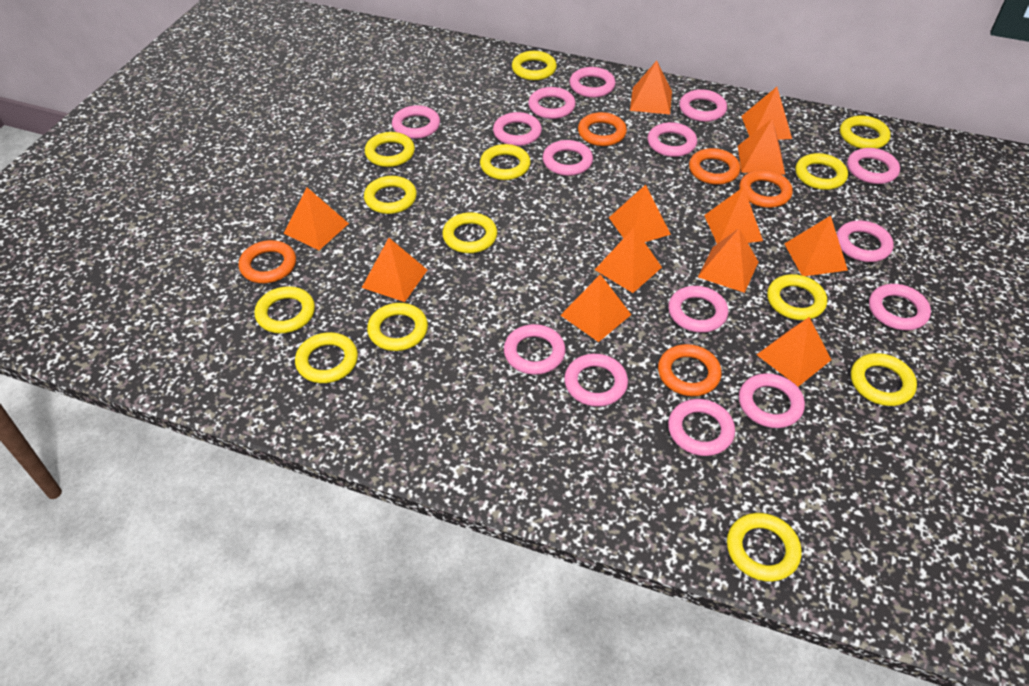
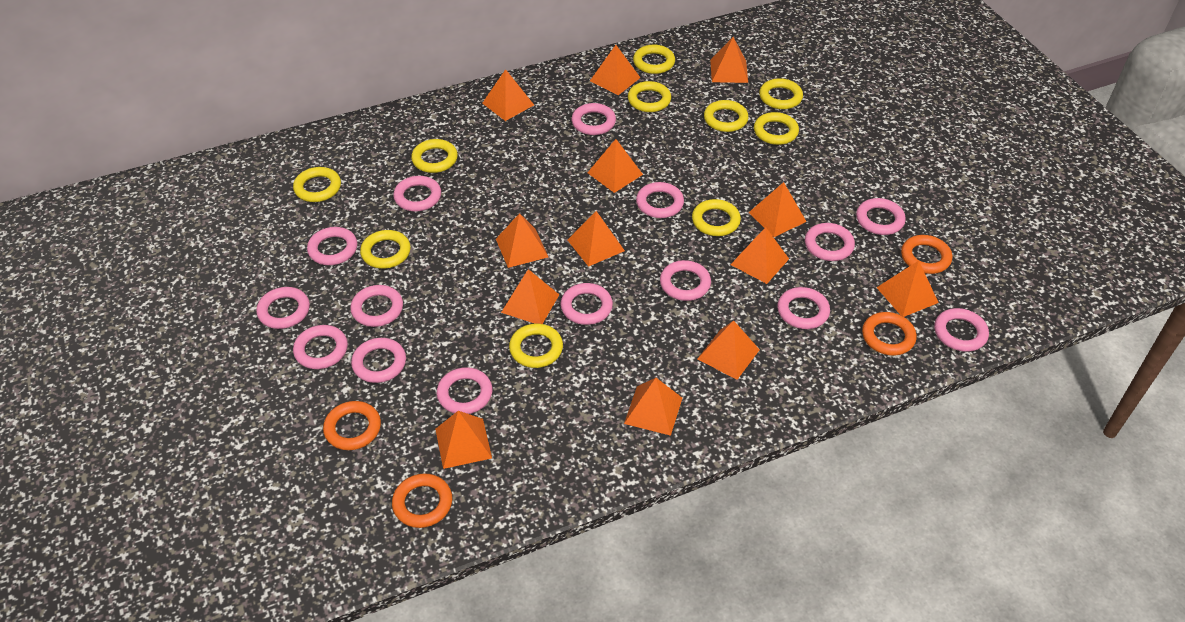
orange pyramid: [283,187,349,250] [362,238,427,302] [560,274,631,342] [595,228,662,293] [609,185,671,242] [630,61,672,114] [698,228,759,293] [704,187,763,244] [738,119,785,175] [741,87,792,140] [757,317,831,387] [784,216,848,276] = 12 -> [435,411,492,469] [482,69,534,121] [496,213,548,268] [501,269,559,324] [568,211,625,267] [587,139,643,193] [590,45,641,95] [624,378,682,436] [697,320,760,380] [710,37,748,83] [730,227,789,284] [749,182,807,237] [876,261,939,317] = 13
orange ring: [239,240,296,283] [578,112,627,146] [658,344,722,396] [689,148,741,185] [739,170,793,208] = 5 -> [323,401,381,450] [392,473,452,528] [862,312,916,356] [901,235,952,274] = 4
yellow ring: [254,286,315,333] [295,332,358,383] [364,176,417,214] [365,132,415,167] [367,303,428,351] [442,212,497,253] [480,144,531,180] [512,51,557,80] [727,513,802,582] [767,274,827,320] [796,153,848,190] [840,115,891,149] [851,353,917,406] = 13 -> [293,167,341,202] [360,230,411,269] [411,139,458,173] [509,324,563,368] [628,81,671,112] [633,45,675,74] [692,199,741,236] [704,100,748,132] [754,112,799,145] [759,78,803,109] = 10

